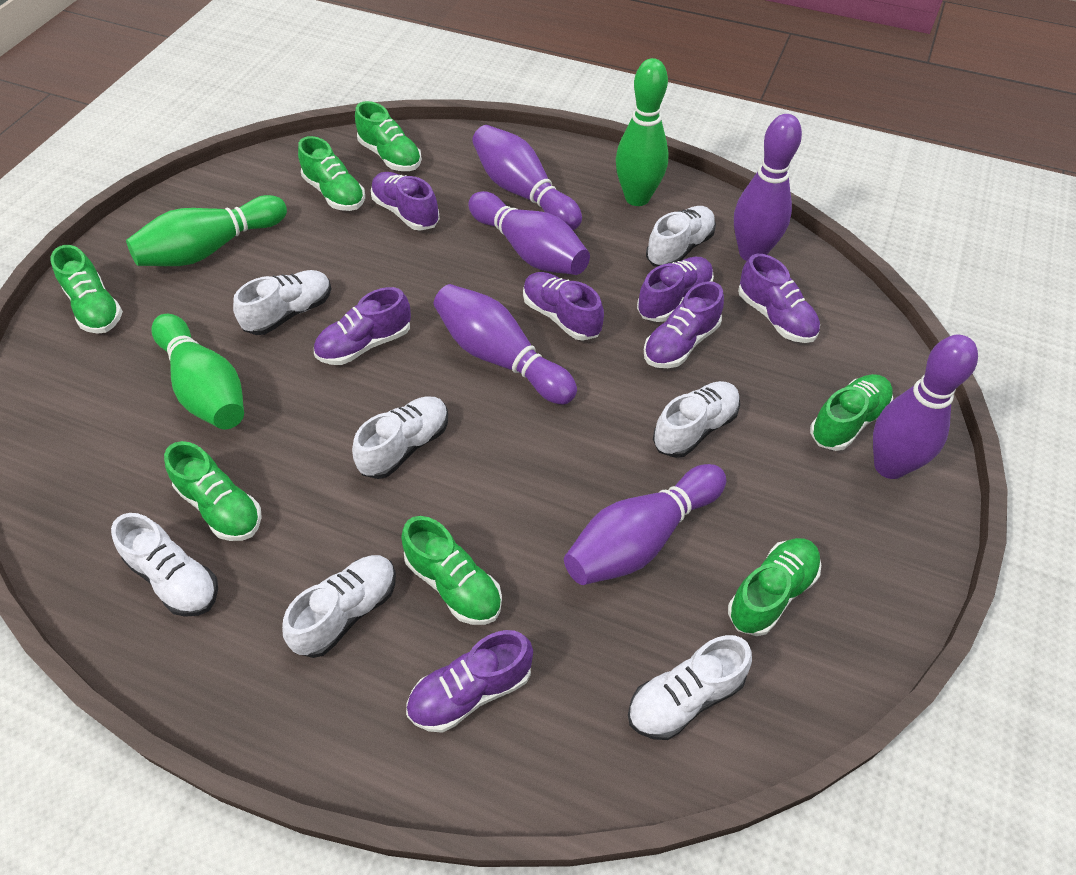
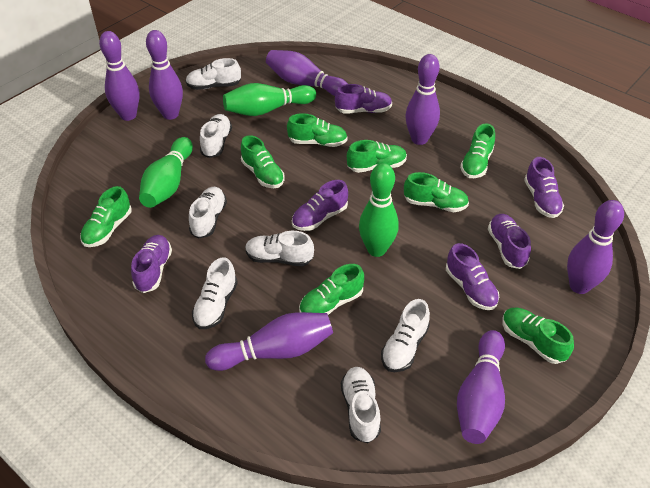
green shoe: [51,245,123,334] [164,441,262,541] [298,136,365,211] [355,101,422,171] [401,516,502,625] [728,538,821,636] [810,374,893,451] = 7 -> [80,186,132,247] [241,135,284,188] [287,113,348,147] [299,264,364,315] [347,140,407,173] [404,172,469,212] [460,123,495,178] [502,308,574,364] = 8
purple bowling pin: [434,284,577,405] [468,191,590,275] [472,125,582,230] [564,464,726,585] [734,114,802,261] [873,335,978,479] = 6 -> [99,31,140,121] [146,30,183,120] [205,312,333,371] [266,50,348,96] [405,54,440,145] [457,330,505,444] [567,200,624,294] = 7
purple shoe: [314,287,411,365] [371,172,440,231] [406,630,533,733] [523,272,604,341] [637,257,714,322] [644,281,724,368] [738,254,820,343] = 7 -> [131,235,172,293] [292,180,348,231] [335,84,392,114] [446,243,499,310] [488,214,531,269] [524,157,564,218] = 6

